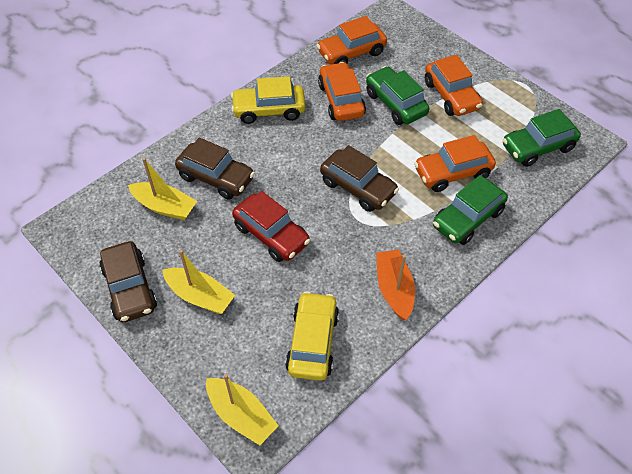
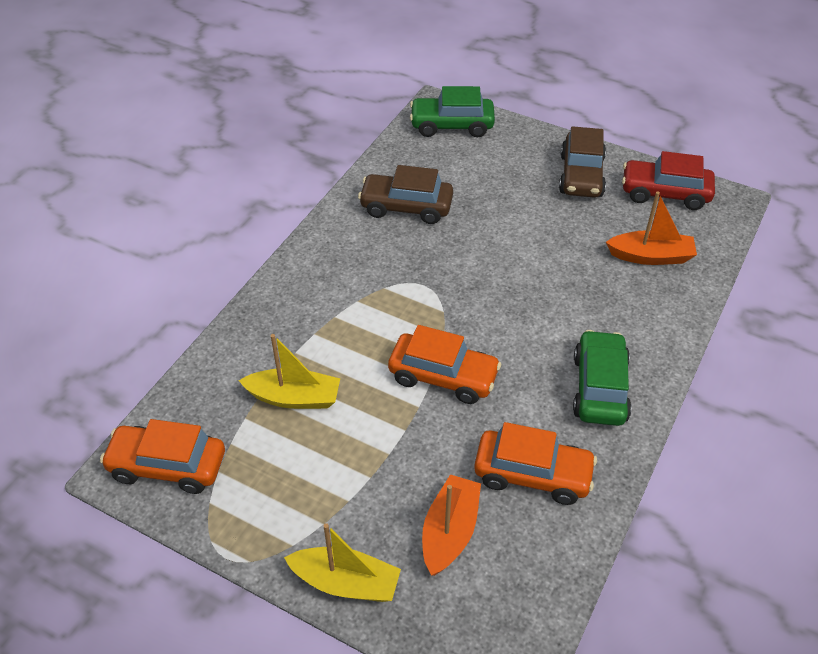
brown car: [99,241,157,322] [175,138,255,199] [320,145,399,212] = 3 -> [358,165,453,224] [559,126,606,198] = 2
green car: [366,66,429,125] [433,175,508,245] [503,109,581,167] = 3 -> [410,86,495,137] [573,330,632,426] = 2
orange boat: [376,249,415,320] = 1 -> [422,474,481,576] [606,191,697,265] = 2
orange car: [316,16,387,65] [318,62,366,121] [414,135,496,192] [425,55,483,116] = 4 -> [100,419,225,494] [388,325,501,404] [474,422,597,505] = 3
yellow boat: [128,158,197,220] [162,250,235,314] [206,374,279,445] = 3 -> [239,334,340,409] [284,523,401,602] = 2
yellow car: [231,76,306,124] [285,291,339,381] = 2 -> none = 0

